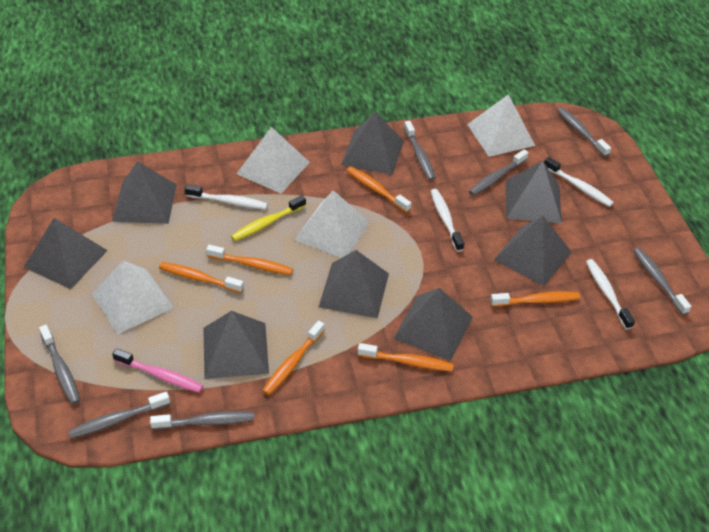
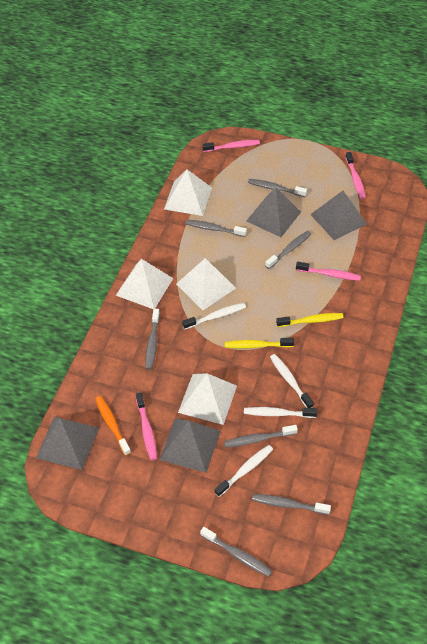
grey pyramid: [24,218,108,289] [112,161,177,224] [203,311,269,379] [319,250,389,318] [341,112,404,175] [393,288,473,361] [494,216,571,286] [506,161,562,223] = 8 -> [36,417,99,470] [159,418,221,473] [247,188,301,237] [310,190,367,240] = 4
orange toothbrush: [159,262,244,293] [206,245,293,275] [262,321,325,395] [346,166,412,213] [358,343,454,371] [490,291,580,307] = 6 -> [95,396,131,456] = 1
pink toothbrush: [112,348,204,393] = 1 -> [136,393,157,460] [202,140,260,152] [296,262,361,281] [345,152,366,199] = 4
yellow toothbrush: [231,195,306,241] = 1 -> [225,338,294,348] [276,313,343,327] = 2

